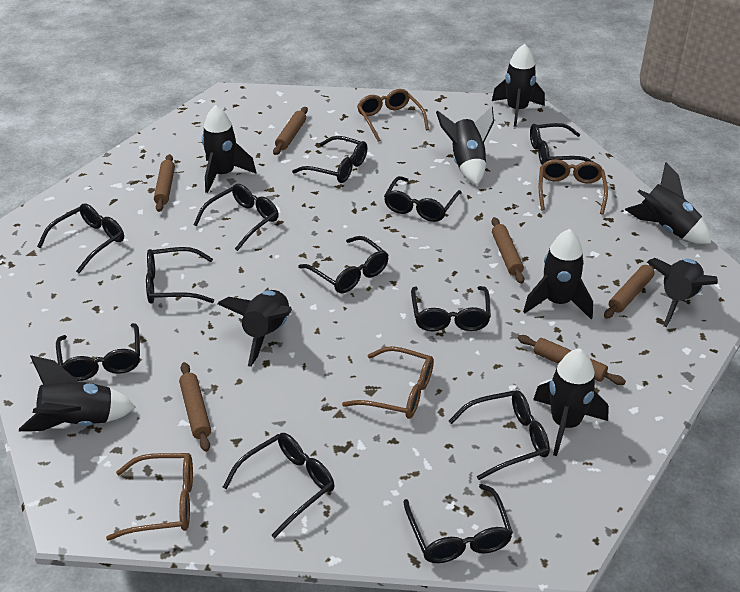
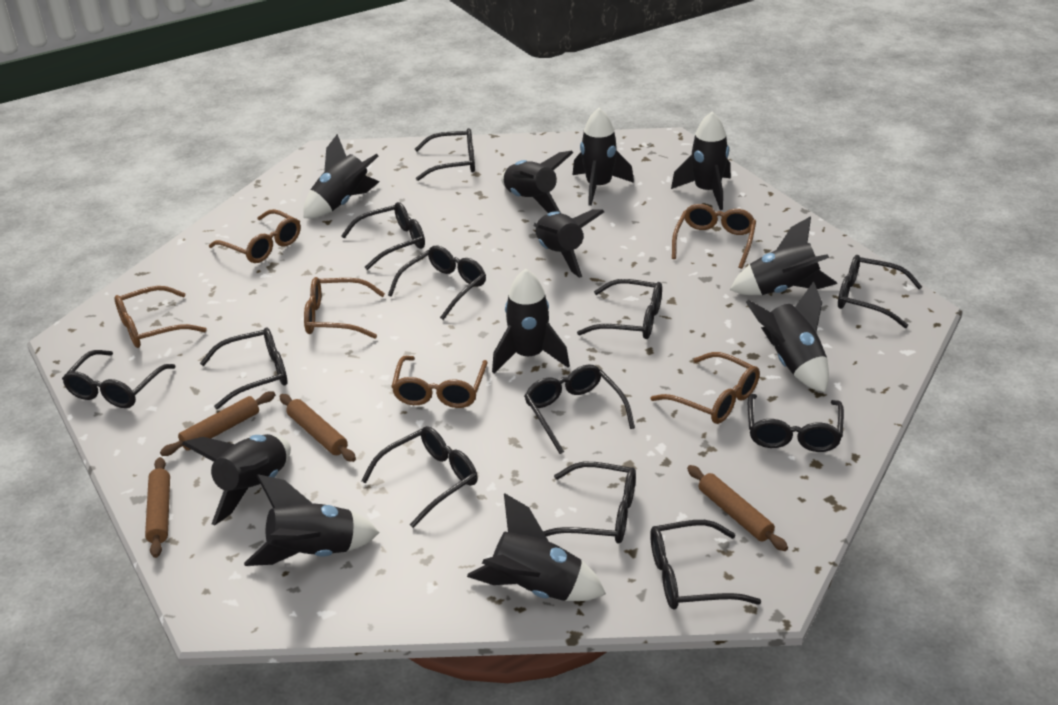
black rocket: [19,355,136,431] [202,105,256,193] [217,290,292,367] [436,106,494,185] [492,44,545,127] [523,229,593,319] [533,349,609,456] [624,162,711,244] [647,258,718,327] = 9 -> [182,434,291,525] [244,474,379,566] [304,134,380,218] [467,493,606,601] [492,269,570,373] [501,151,573,214] [534,209,604,278] [572,108,634,206] [671,112,731,210] [730,216,837,295] [746,281,829,392] = 11
brown glasses: [106,453,193,541] [342,346,434,419] [357,89,429,142] [539,159,608,215] = 4 -> [114,286,207,348] [209,209,301,263] [304,277,385,339] [391,356,488,408] [650,352,760,424] [672,204,756,269] = 6
brown rolling pin: [154,154,175,212] [179,362,211,452] [273,107,308,155] [491,217,525,284] [517,335,626,385] [604,265,655,319] = 6 -> [145,457,170,558] [160,391,275,456] [279,394,356,462] [687,465,788,551] = 4

